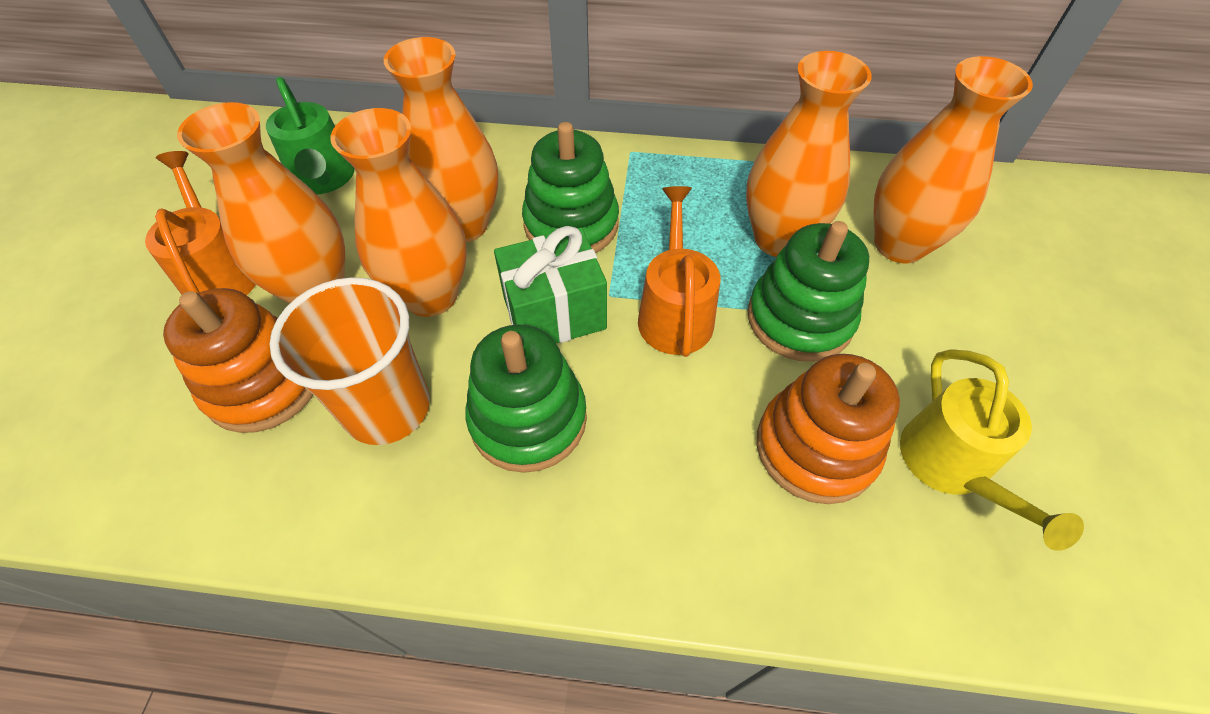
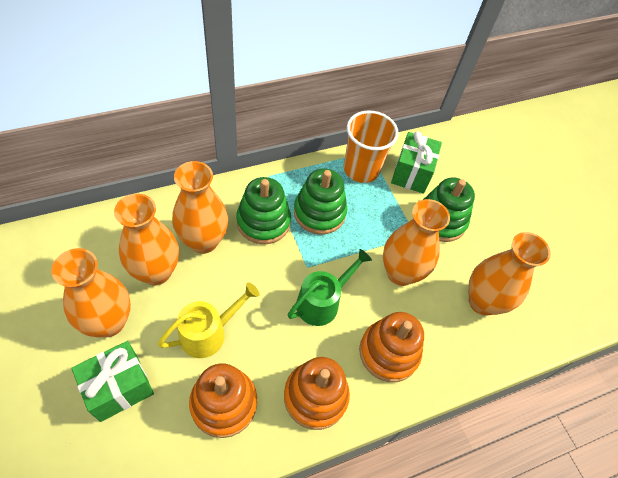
green gift: [494,226,607,343] = 1 -> [71,341,154,422] [391,131,442,194] = 2
orange stacking toy: [163,288,313,433] [757,354,900,504] = 2 -> [189,363,257,438] [284,357,350,430] [359,312,424,382] = 3
orange watering can: [145,151,256,295] [638,186,720,357] = 2 -> none = 0

